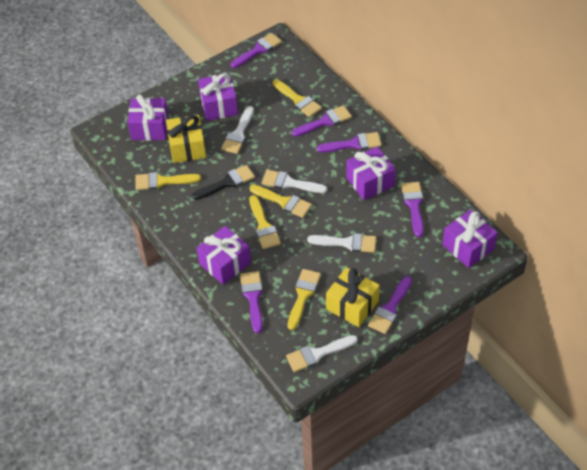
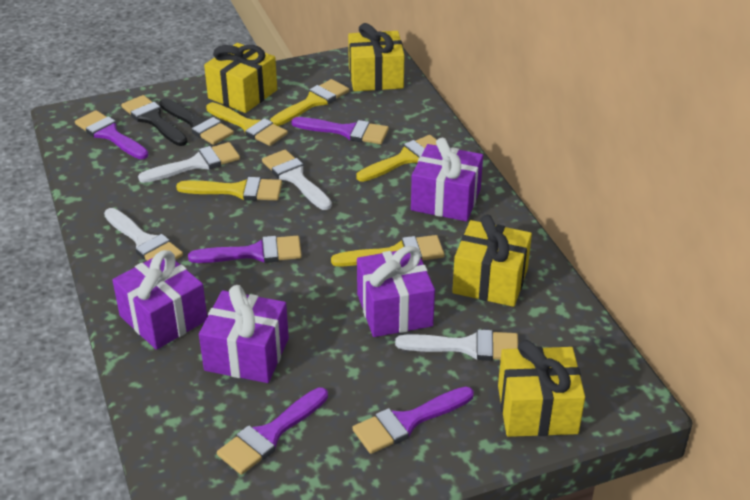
black brush: [192,165,255,200] = 1 -> [121,95,188,146] [160,98,234,145] = 2
purple brush: [231,33,282,68] [240,271,263,333] [292,105,352,137] [317,132,382,152] [368,276,412,334] [401,182,424,237] = 6 -> [75,110,149,159] [188,236,302,263] [217,387,328,475] [291,117,389,144] [352,387,474,454] = 5
purple gift: [127,94,168,141] [197,226,251,285] [198,73,238,121] [346,146,396,200] [442,210,498,268] = 5 -> [112,250,207,350] [199,285,289,383] [357,246,435,337] [411,138,483,221] = 4
yellow gift: [166,115,206,163] [326,267,380,327] = 2 -> [204,43,277,113] [348,23,404,91] [452,215,532,307] [498,340,585,437] = 4

